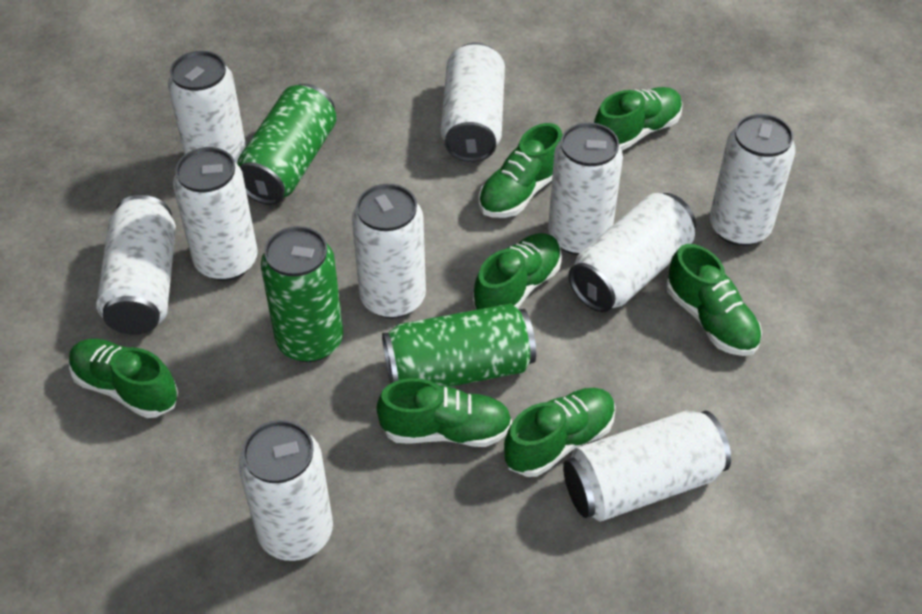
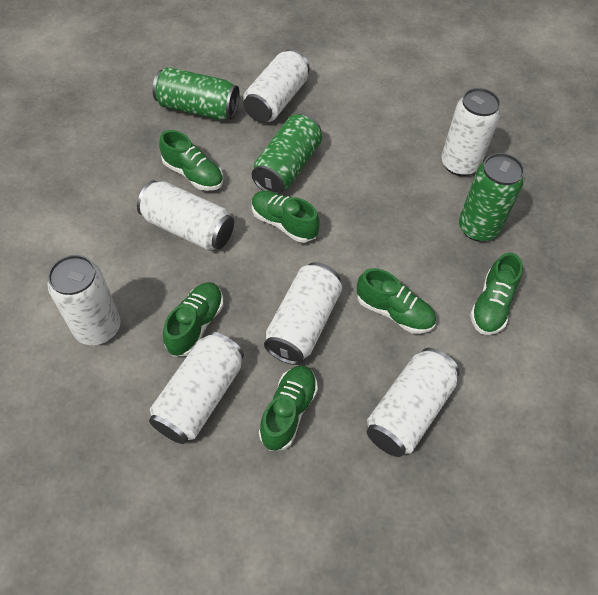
green shoe: [69,339,178,418] [376,378,512,447] [473,233,562,310] [479,123,562,218] [504,388,616,477] [594,87,683,151] [666,244,762,356] = 7 -> [159,130,223,191] [163,282,223,357] [252,190,320,243] [259,365,318,451] [357,268,436,334] [470,252,523,335] = 6
white can: [97,195,176,335] [168,51,246,164] [173,147,258,281] [238,420,333,561] [352,184,426,319] [441,43,505,162] [548,122,623,255] [563,411,731,522] [568,193,696,312] [709,113,796,246] = 10 -> [48,255,121,345] [137,181,234,251] [149,332,244,444] [243,49,310,123] [264,262,342,365] [367,348,460,457] [441,88,501,176] = 7

